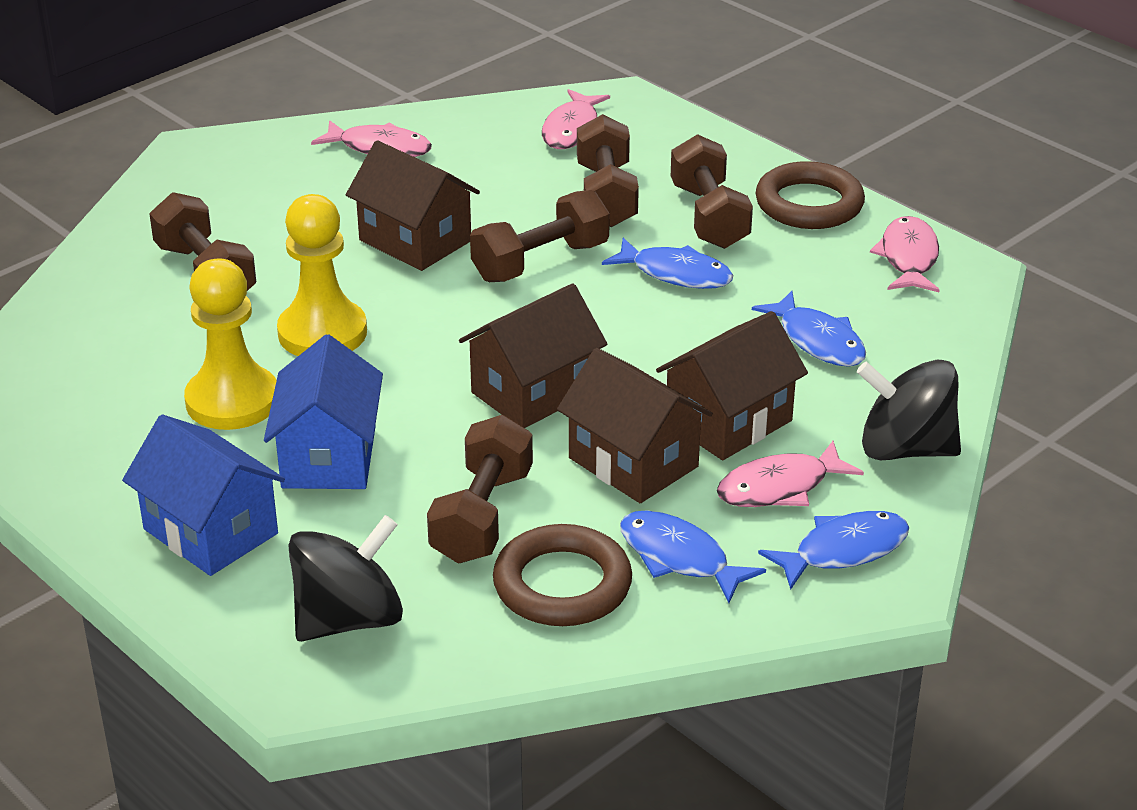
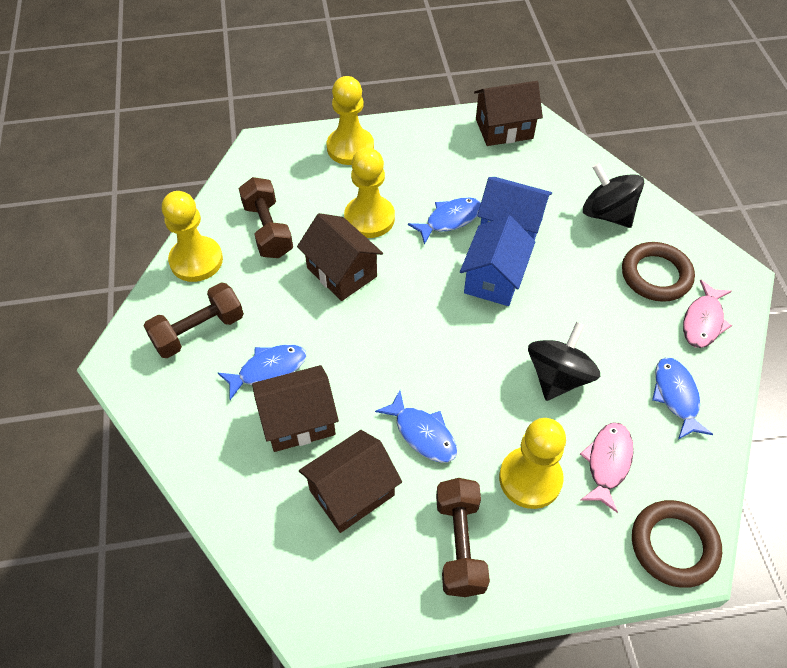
brown dumbbell: [149,192,256,291] [427,415,533,564] [470,190,610,282] [577,114,639,227] [671,134,753,249] = 5 -> [144,283,244,358] [239,177,293,258] [436,478,490,597] = 3
pink fish: [311,120,432,157] [542,89,610,149] [717,441,864,507] [870,216,940,292] = 4 -> [580,422,634,513] [683,279,732,348] = 2
yellow pawn: [184,258,277,430] [277,194,367,356] = 2 -> [162,191,223,282] [327,76,374,165] [344,148,395,238] [499,418,566,509] = 4

